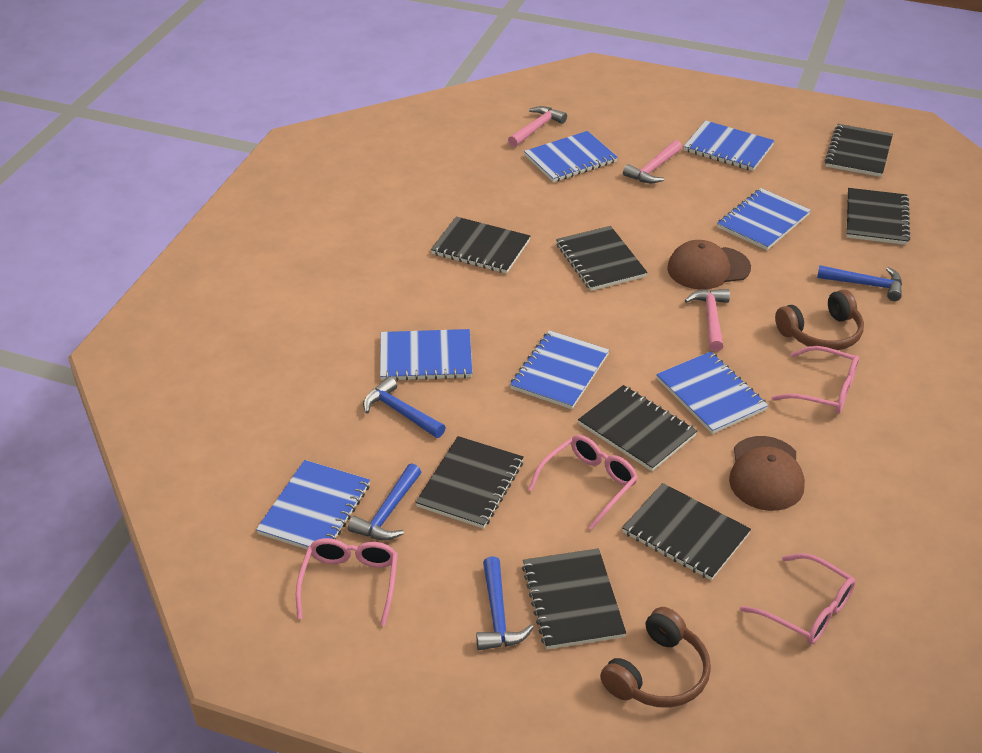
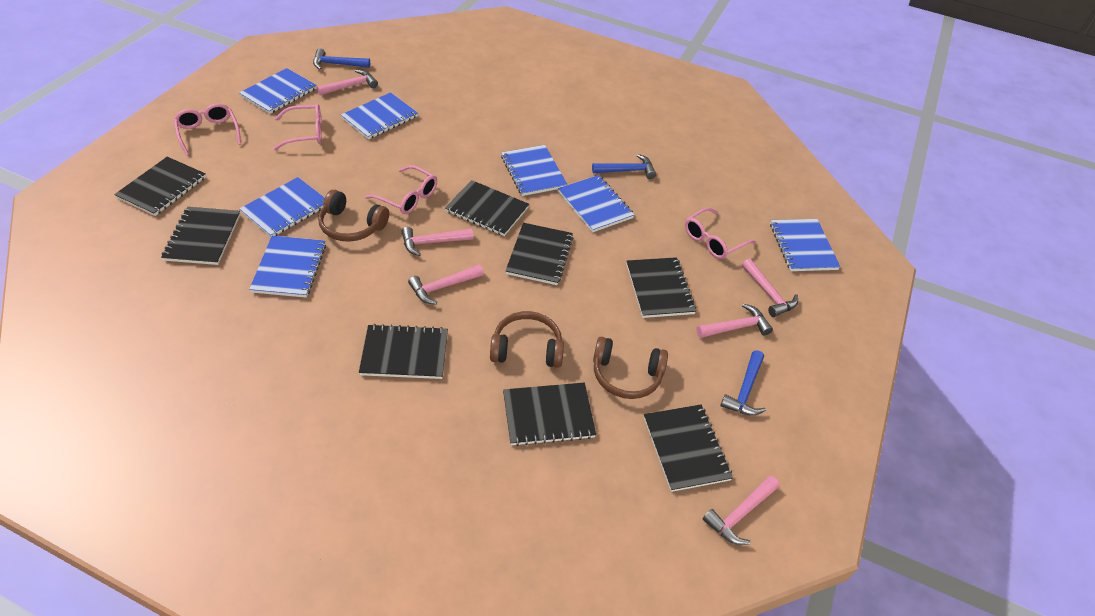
blue hammer: [348,464,421,541] [363,377,446,438] [476,556,534,650] [817,265,902,301] = 4 -> [313,48,370,70] [592,154,656,179] [720,350,766,416] = 3
brown cap: [667,240,751,290] [729,436,805,511] = 2 -> none = 0
brown headphones: [600,607,711,707] [775,289,864,350] = 2 -> [318,190,389,242] [490,311,564,368] [593,337,668,399] = 3
pink hammer: [508,106,567,147] [623,140,682,183] [685,289,730,351] = 3 -> [317,70,378,96] [401,227,473,256] [408,265,484,305] [696,304,773,338] [703,475,780,545] [742,259,798,317] = 6

